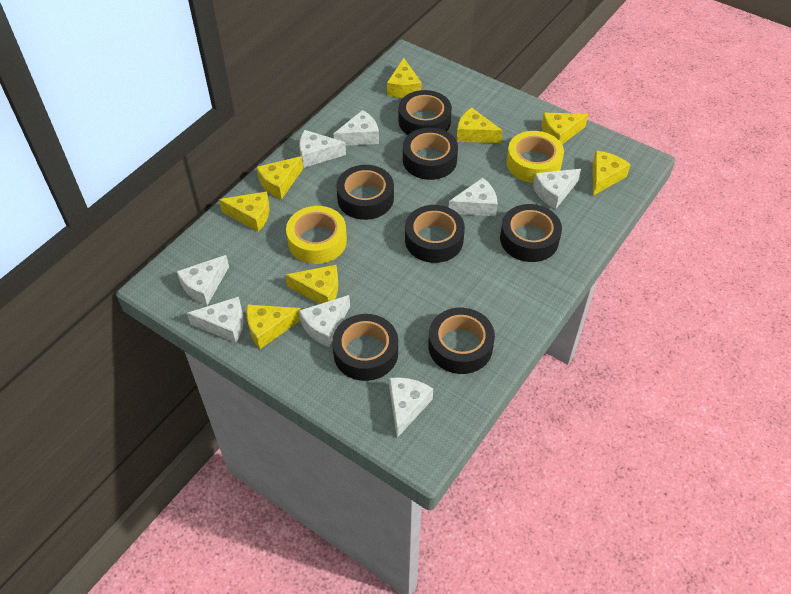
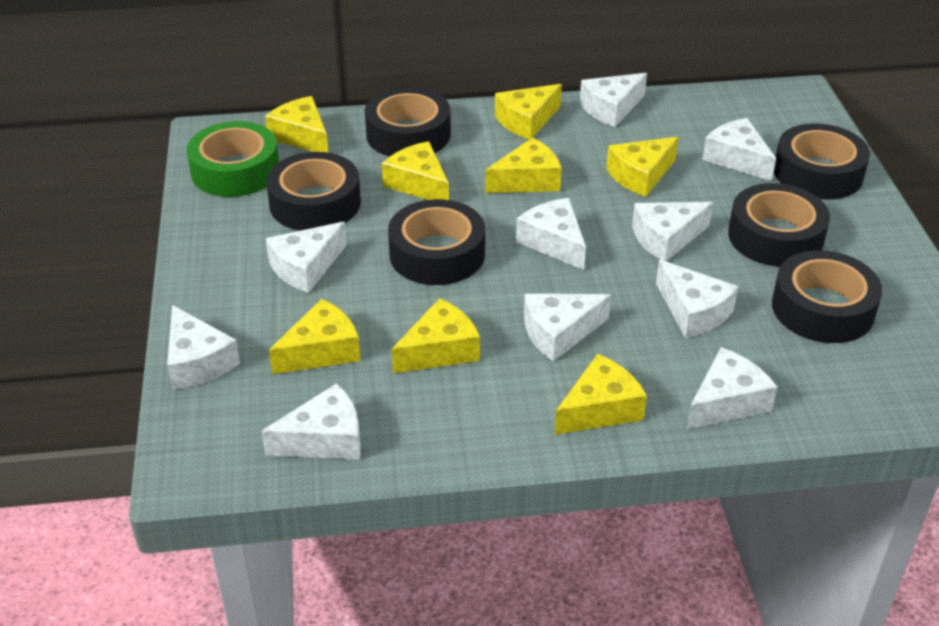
black tape: [332,314,398,381] [336,165,394,220] [399,90,452,135] [403,128,458,180] [405,205,465,263] [428,308,495,374] [500,204,562,262] = 7 -> [266,152,361,231] [365,87,451,157] [388,199,485,285] [728,183,830,267] [772,250,883,343] [774,123,870,200] = 6
green tape: none = 0 -> [187,121,279,197] = 1
white cheese: [177,255,229,305] [187,296,244,343] [299,130,346,168] [299,295,350,347] [334,110,379,146] [389,377,433,438] [449,178,498,216] [533,169,581,209] = 8 -> [167,305,240,389] [261,383,361,460] [266,222,347,293] [516,198,586,270] [524,294,611,361] [580,73,647,127] [632,202,713,261] [656,260,738,338] [686,347,777,430] [702,118,776,181] = 10
yellow tape: [286,206,347,264] [506,131,564,183] = 2 -> none = 0

